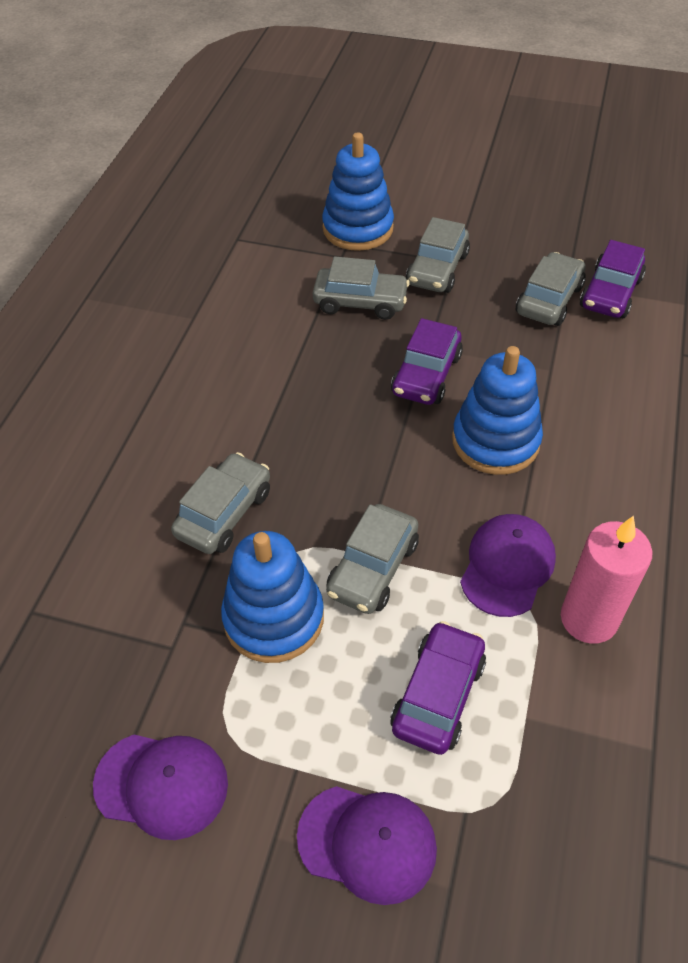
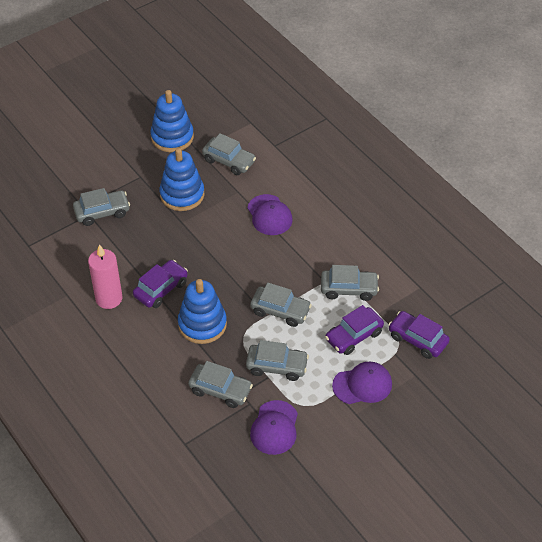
grey car: [171,452,270,554] [313,256,410,320] [326,504,419,614] [406,217,470,293] [516,252,586,326] = 5 -> [73,188,130,226] [188,361,253,408] [202,133,256,175] [246,340,309,381] [250,282,312,327] [321,265,379,301] = 6

